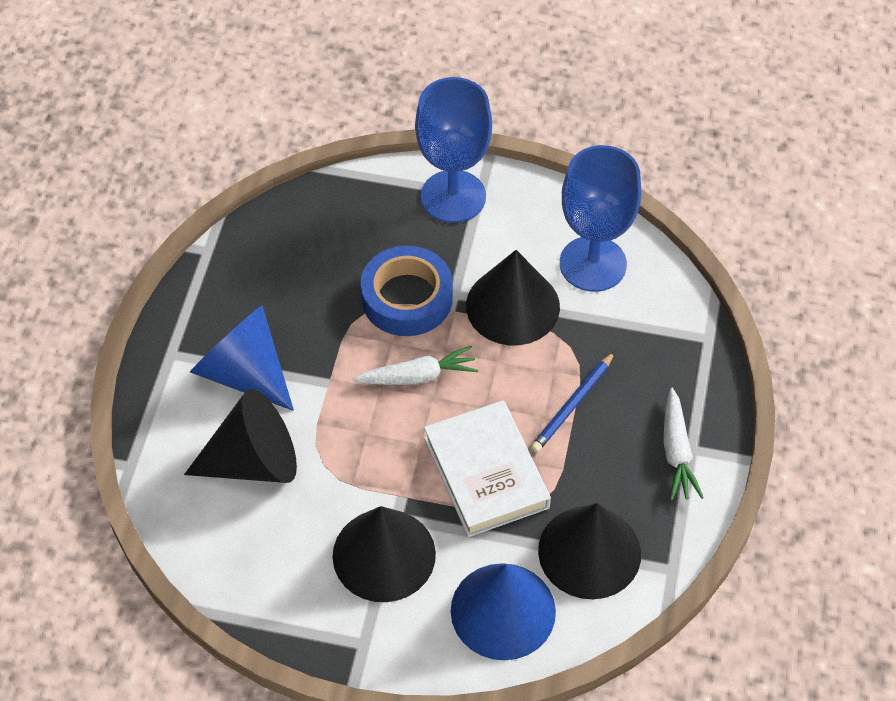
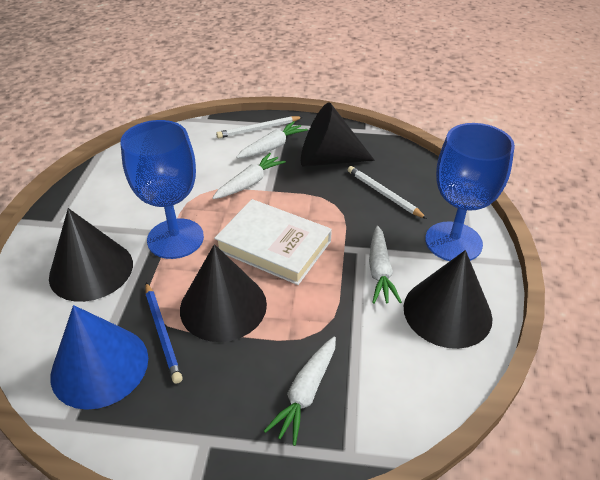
blue cone: [190,306,294,411] [451,563,556,660] = 2 -> [50,305,148,410] = 1
blue tape: [360,245,453,336] = 1 -> none = 0
white carrot: [353,346,478,385] [663,388,704,500] = 2 -> [212,153,286,199] [236,121,308,158] [264,336,336,446] [369,226,402,303] = 4
white pencil: none = 0 -> [216,116,303,138] [348,166,427,219] = 2

